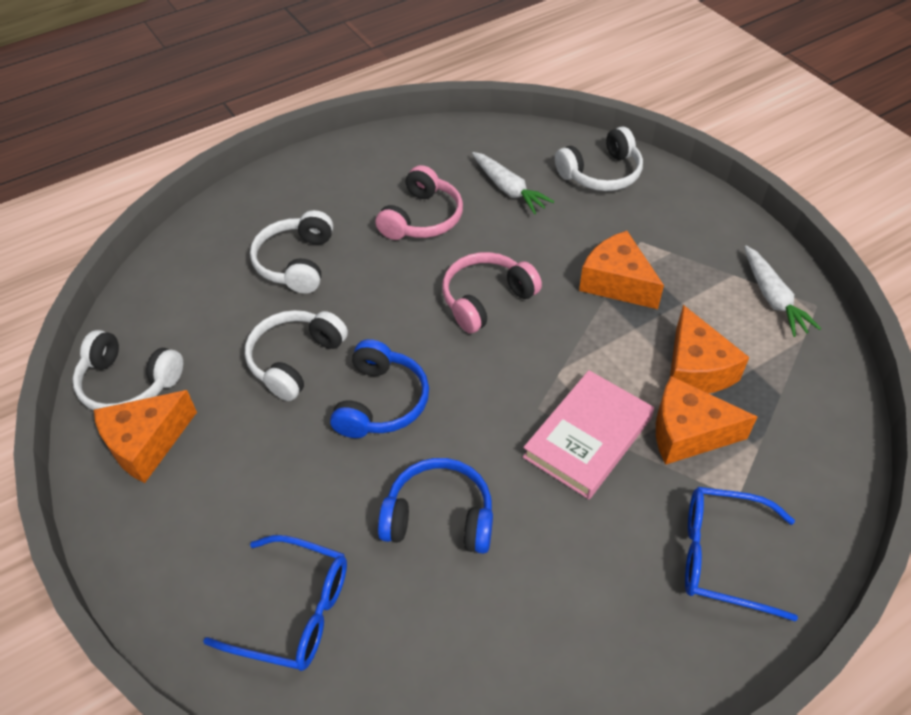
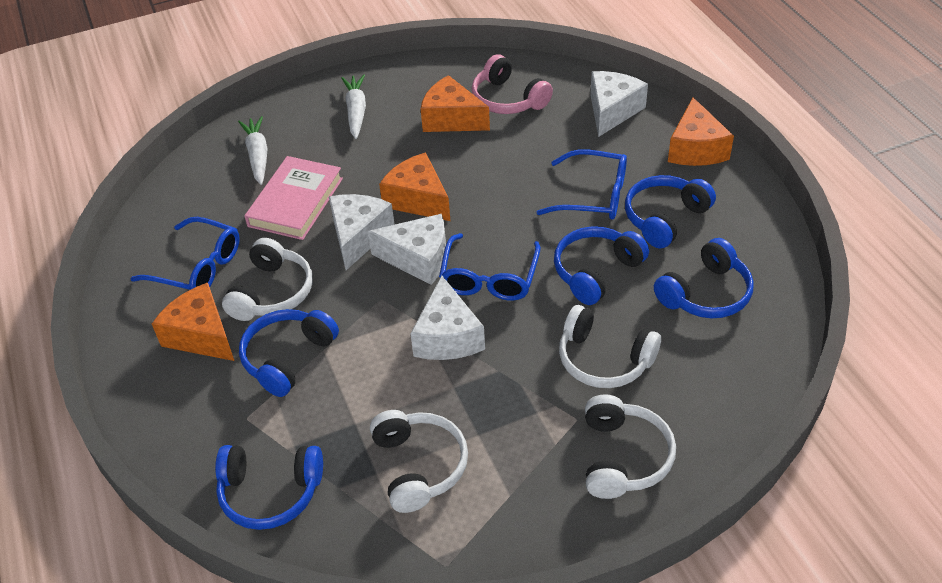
blue glasses: [203,535,347,671] [685,487,798,622] = 2 -> [130,217,240,290] [439,233,541,301] [536,149,627,220] = 3
blue headphones: [330,339,429,438] [378,458,493,554] = 2 -> [215,445,323,530] [239,309,339,397] [554,226,649,305] [625,175,716,249] [654,238,754,319] = 5
pink headphones: [375,165,463,240] [442,252,542,333] = 2 -> [472,54,553,114] = 1
white cheese: none = 0 -> [329,194,395,270] [368,214,446,285] [410,276,485,360] [590,71,648,137] = 4

